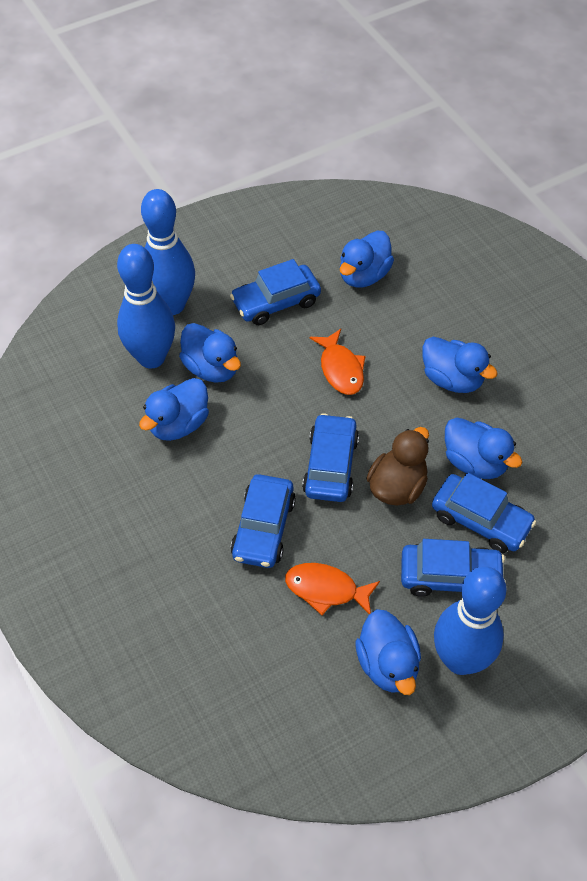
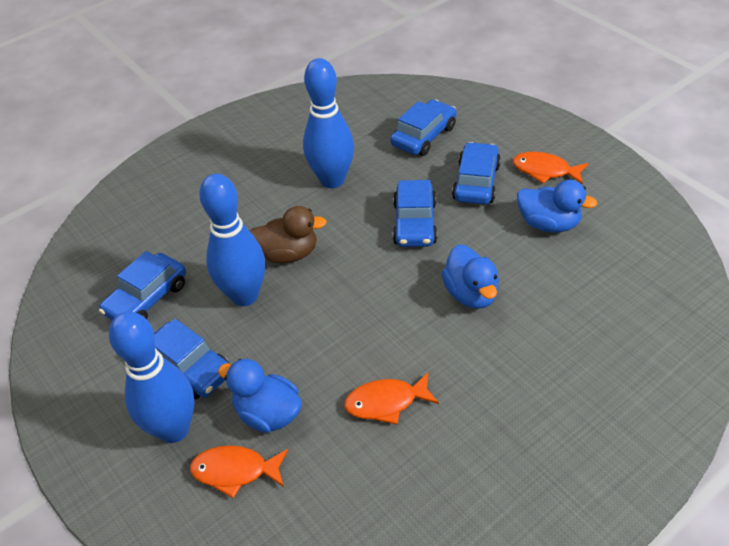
blue duck: [139,378,209,441] [179,323,241,383] [340,231,394,288] [355,609,421,695] [422,337,498,393] [445,418,522,479] = 6 -> [218,359,302,433] [442,244,499,309] [517,180,597,233] = 3
orange fish: [285,563,380,615] [309,329,365,395] = 2 -> [190,445,288,498] [344,372,439,424] [513,152,588,185] = 3

